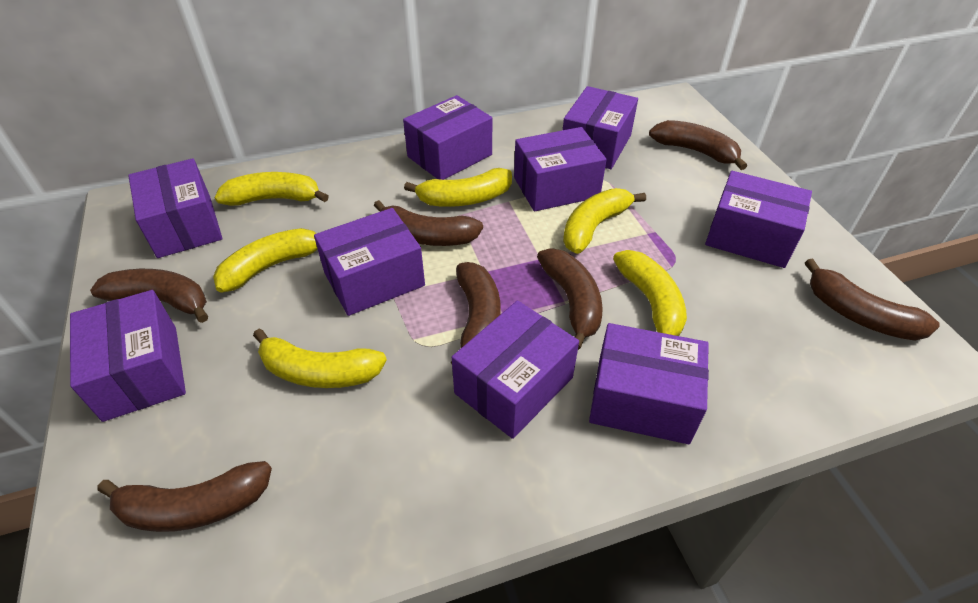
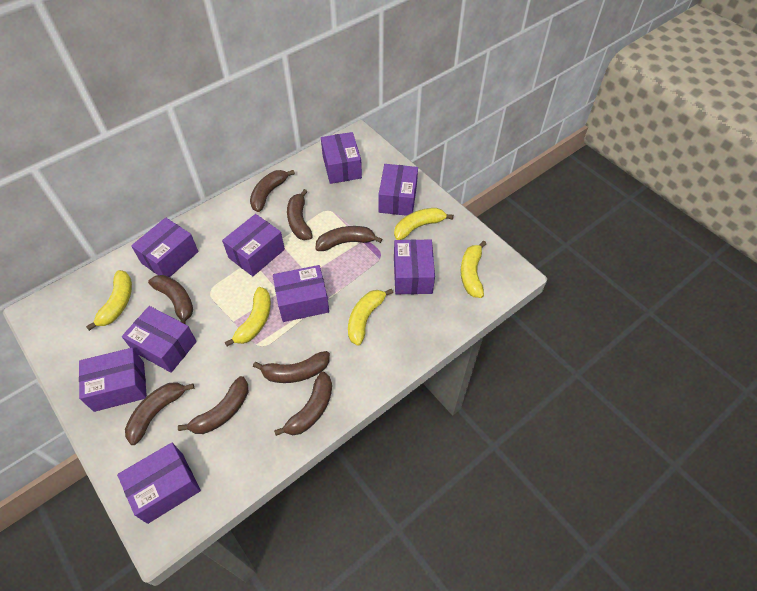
brown banana: [90,269,208,323] [97,461,272,532] [374,200,483,246] [451,262,501,364] [537,248,603,350] [649,120,747,170] [805,259,940,341] = 7 -> [125,382,194,445] [148,275,193,324] [178,376,248,434] [250,170,295,212] [253,351,330,383] [274,372,332,436] [287,189,313,240] [316,226,382,251] = 8
yellow banana: [213,228,317,293] [214,172,329,206] [253,329,387,388] [404,168,512,207] [563,188,646,254] [613,250,687,336] = 6 -> [86,270,132,331] [225,287,271,347] [348,289,393,346] [394,208,454,240] [461,241,486,298] = 5

